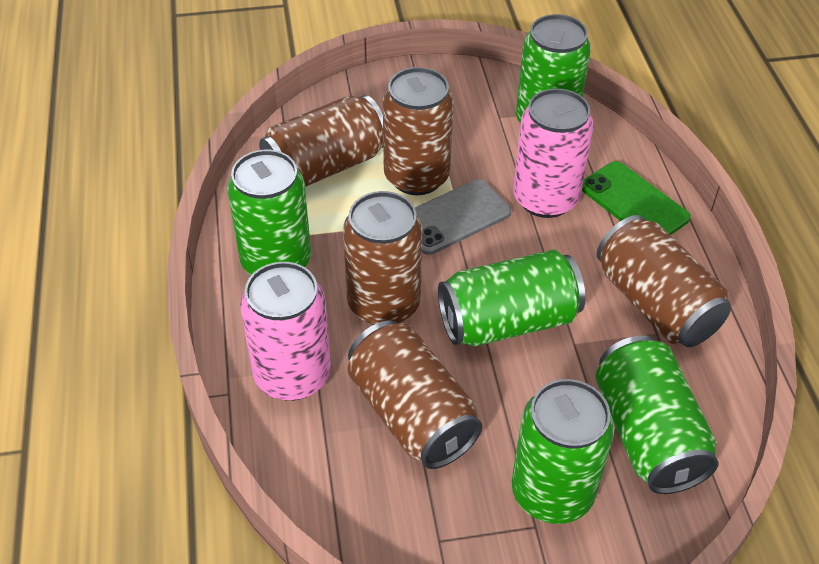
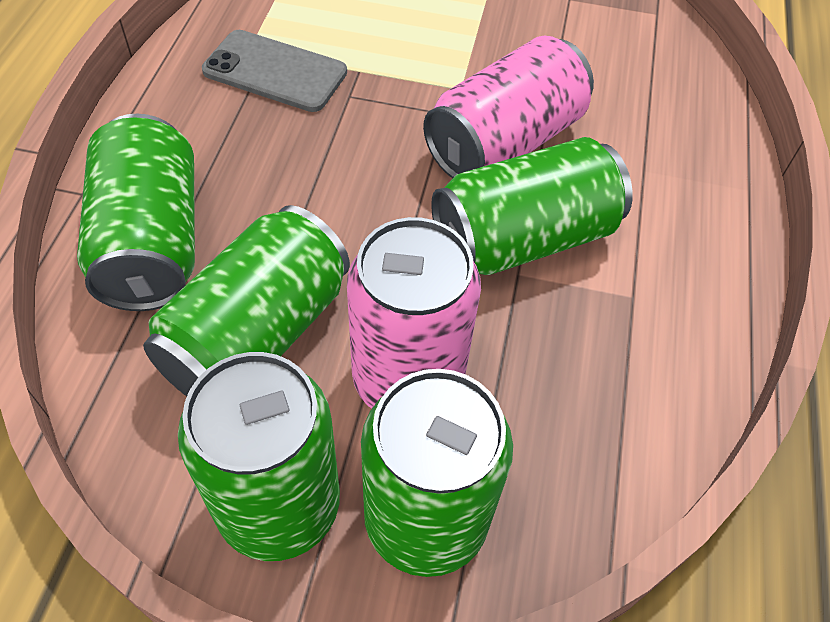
brown can: [259,95,383,187] [343,191,423,325] [348,320,482,469] [383,67,454,195] [597,215,731,347] = 5 -> none = 0
green phone: [582,161,691,235] = 1 -> none = 0

